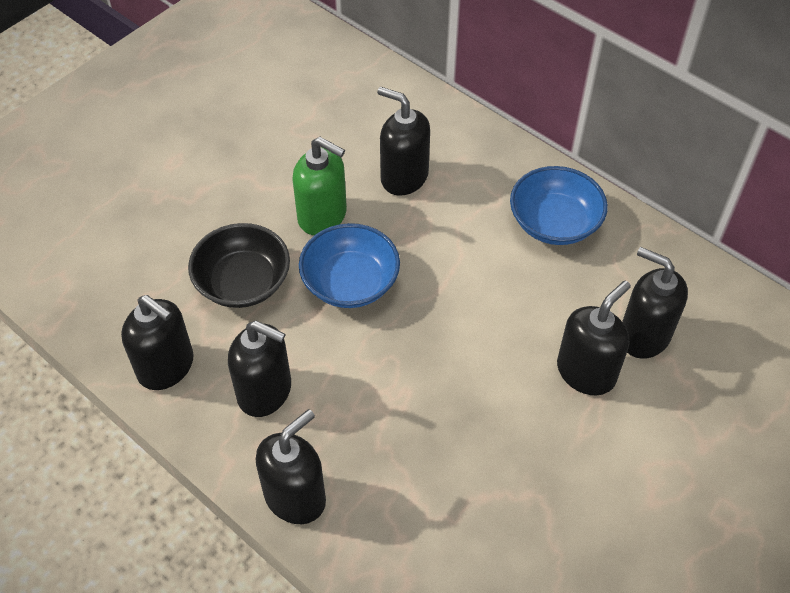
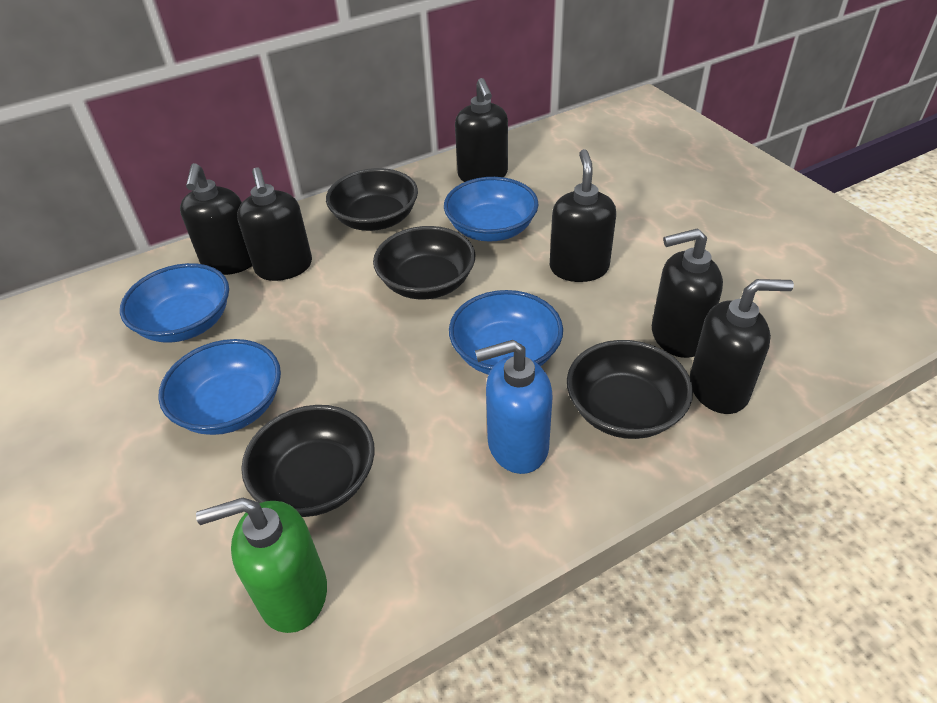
black bowl: [188,223,290,308] = 1 -> [241,405,375,517] [326,168,418,231] [373,226,475,300] [567,340,693,439] = 4
blue bowl: [299,223,400,308] [510,166,608,245] = 2 -> [120,263,229,343] [158,339,281,435] [444,177,538,241] [449,290,563,375] = 4
blue soap dispenser: none = 0 -> [475,340,552,474] = 1

